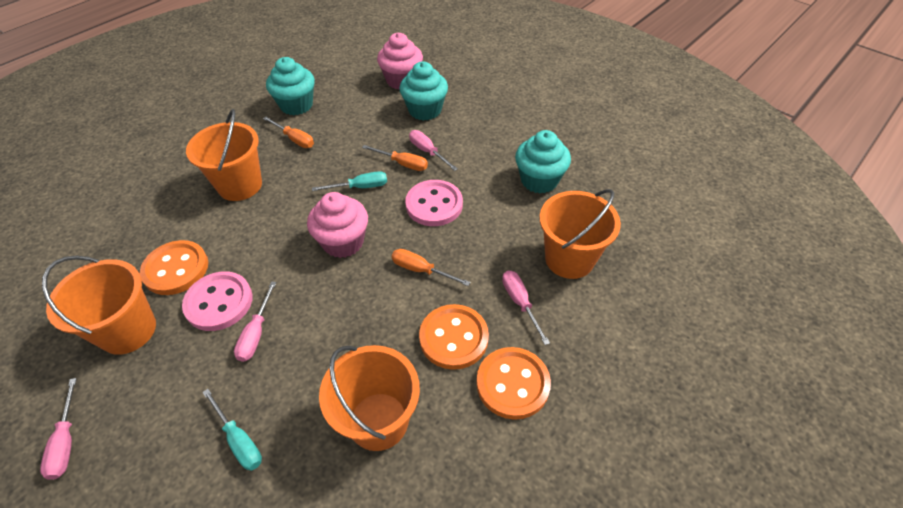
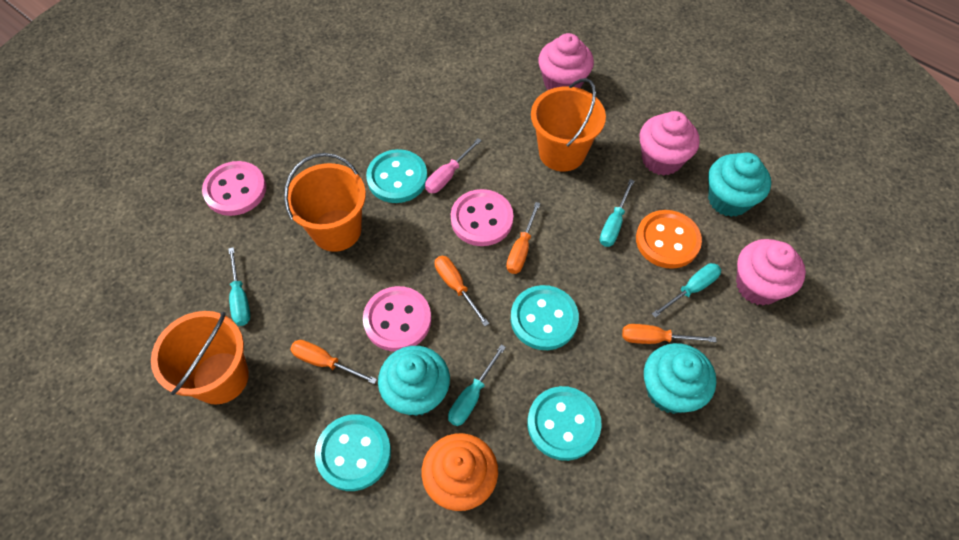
orange bucket: [42,256,156,355] [186,109,262,201] [319,345,420,451] [539,189,621,279] = 4 -> [151,311,249,405] [284,153,366,252] [531,78,606,172] = 3
orange button: [140,240,208,295] [419,304,489,370] [476,347,551,420] = 3 -> [636,210,702,269] = 1
orange cupcake: none = 0 -> [422,433,498,511] = 1
orange screwdriver: [263,117,314,148] [362,145,428,171] [392,249,470,286] = 3 -> [290,340,377,384] [435,256,489,326] [506,202,541,274] [622,324,716,344] = 4
pink button: [182,271,253,331] [405,180,463,226] = 2 -> [202,161,266,216] [363,286,431,351] [451,189,513,246] = 3
pink cupcake: [307,192,368,258] [377,33,423,90] = 2 -> [538,33,594,90] [640,111,700,176] [736,239,806,306] = 3
pink screwdriver: [40,378,77,480] [234,281,276,362] [409,130,458,171] [502,271,550,345] = 4 -> [425,138,482,193] = 1
turquoise button: none = 0 -> [315,414,391,491] [366,149,428,203] [511,285,579,350] [527,386,602,461] = 4
turquoise screwdriver: [203,389,262,471] [312,171,387,191] = 2 -> [228,247,250,326] [448,344,506,426] [600,179,634,247] [652,263,721,318] = 4

